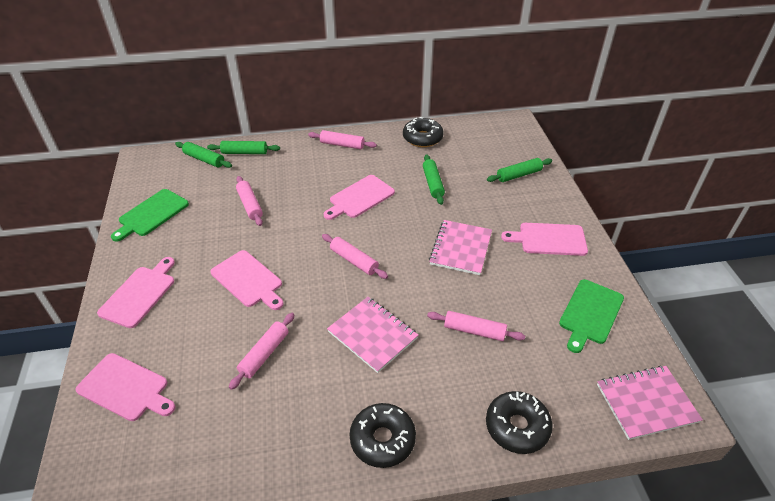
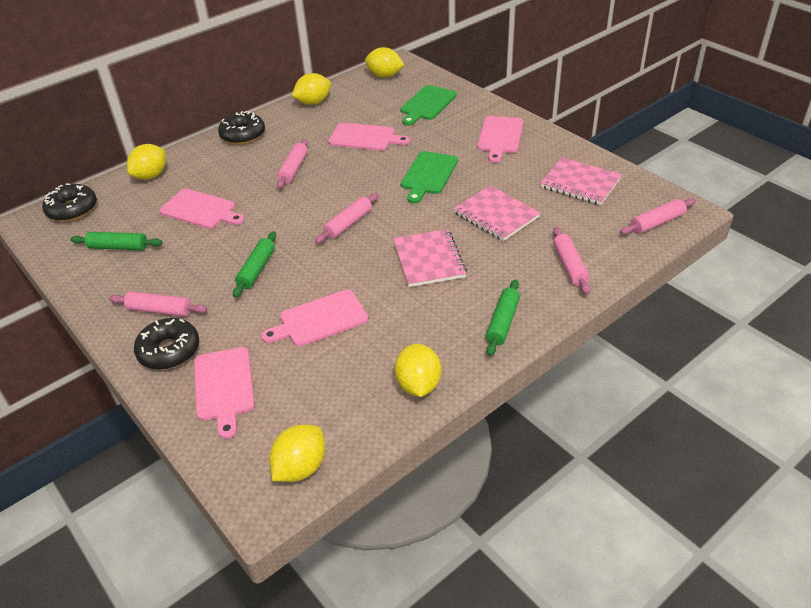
green rolling pin: [175,142,232,168] [207,141,280,154] [423,154,445,205] [487,158,552,182] = 4 -> [70,232,162,250] [233,231,276,298] [486,279,520,356] = 3
yellow lemon: none = 0 -> [127,144,166,180] [269,425,325,482] [292,73,331,105] [365,47,404,78] [395,344,441,397] = 5

